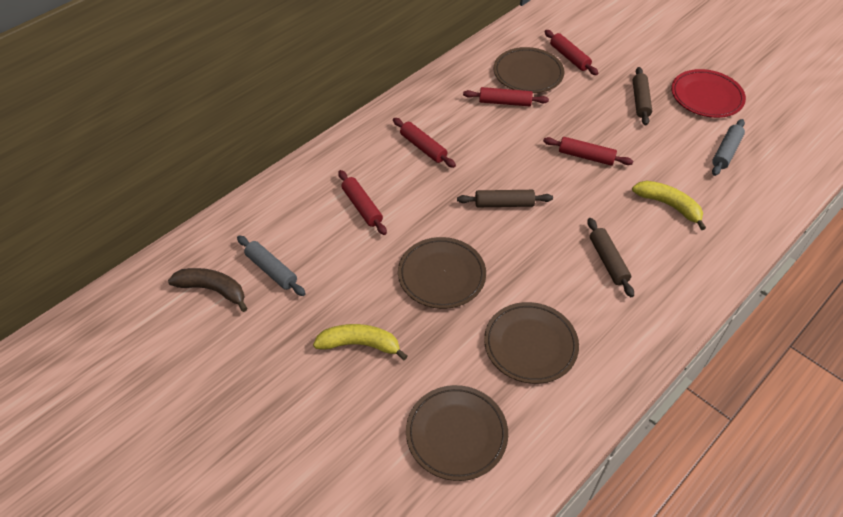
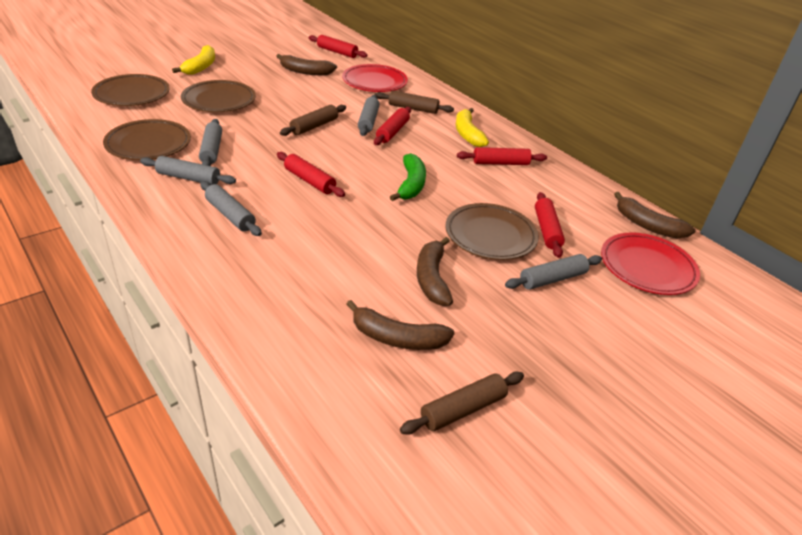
brown banana: [168,268,248,312] = 1 -> [276,54,337,75] [346,300,454,350] [417,237,453,306] [614,192,695,239] = 4
green banana: none = 0 -> [390,153,426,201] = 1
grey rolling pin: [237,235,306,296] [712,119,745,176] = 2 -> [140,156,236,185] [199,119,222,166] [200,181,262,236] [358,95,380,136] [505,254,602,290] = 5
red plate: [671,69,746,118] = 1 -> [342,64,408,92] [601,232,700,295] = 2

